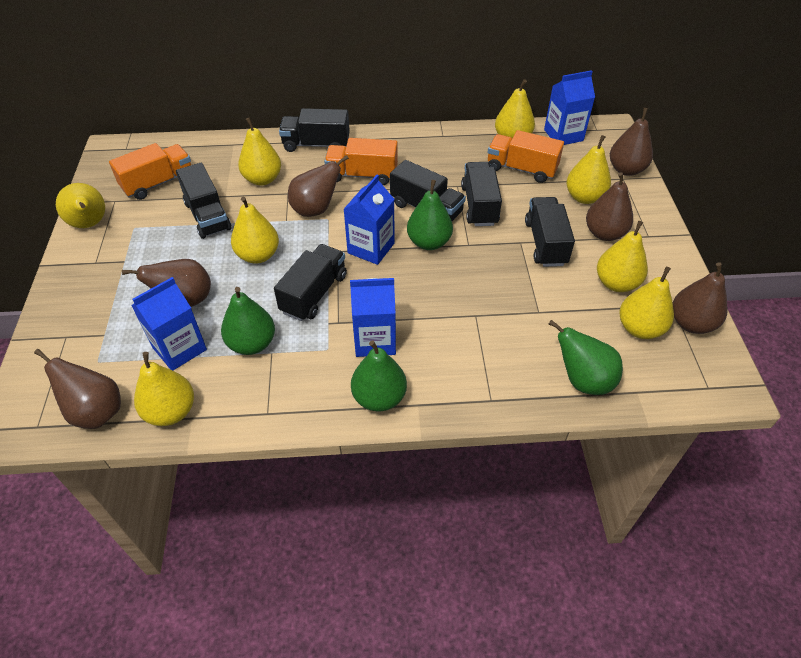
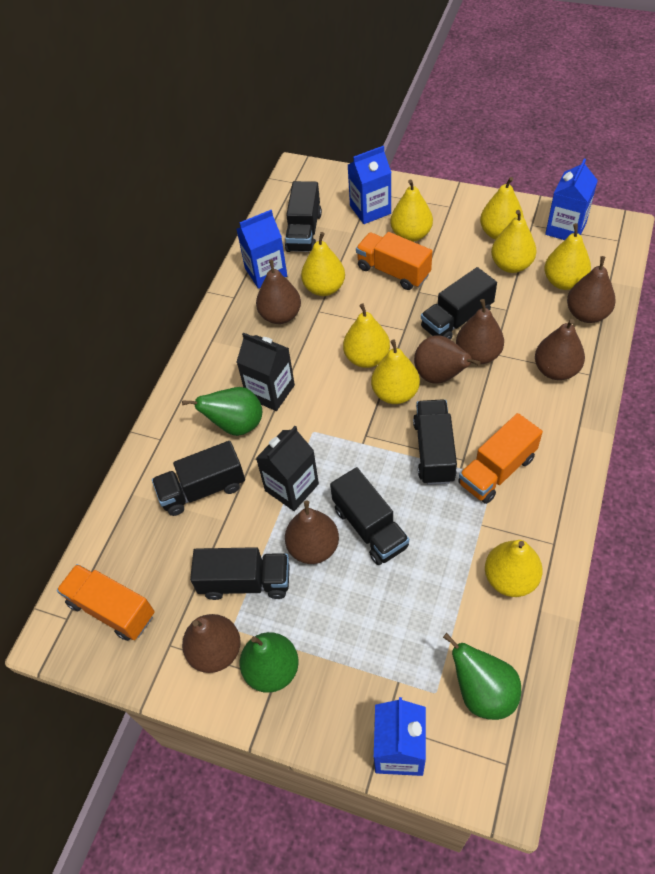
black carton: none = 0 -> [237,332,295,411] [256,426,319,511] = 2
brown pear: [34,349,121,429] [122,259,211,307] [288,155,349,217] [586,172,633,241] [610,108,653,176] [673,262,728,334] = 6 -> [182,614,241,673] [256,260,301,324] [285,501,339,564] [414,336,481,383] [456,299,504,364] [535,319,585,380] [567,256,616,323] = 7
green pear: [221,287,275,355] [351,340,407,412] [407,180,453,250] [549,320,623,395] = 4 -> [182,387,262,436] [240,632,299,693] [443,633,521,720] = 3

